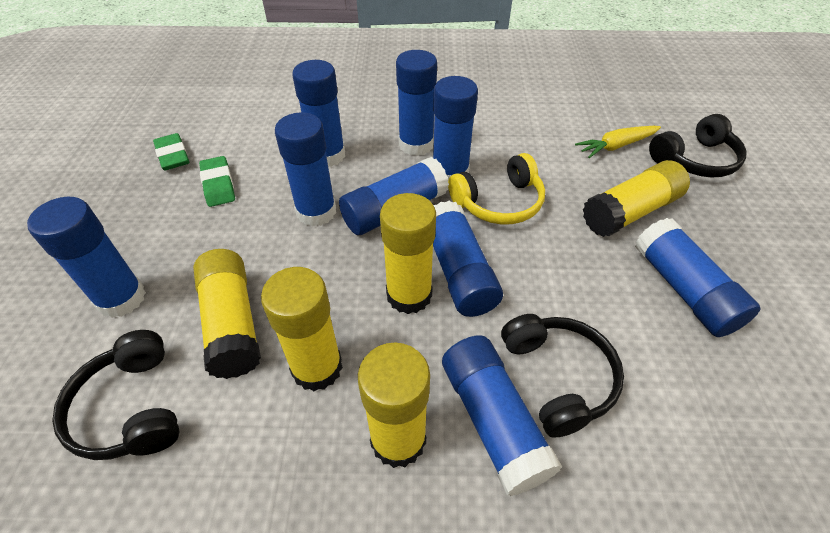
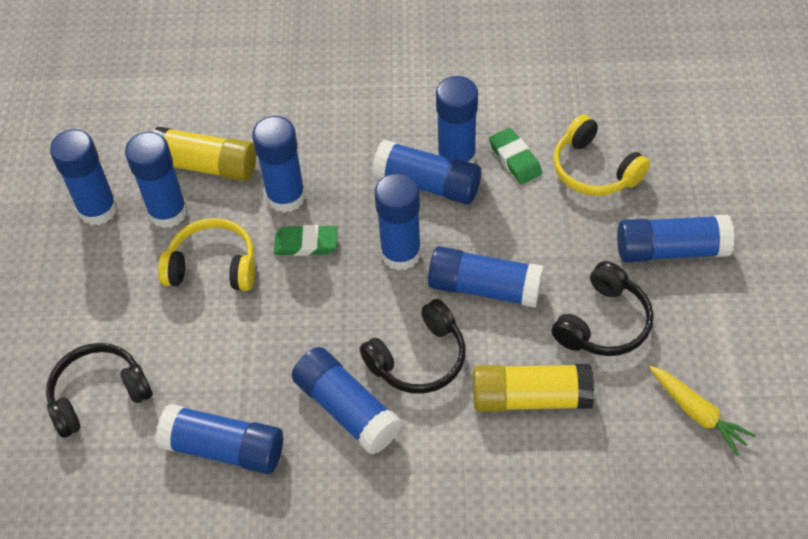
blue glue stick: [27,197,146,318] [275,112,336,226] [292,60,345,167] [339,157,449,235] [396,50,437,156] [433,76,478,180] [433,201,503,317] [442,335,562,496] [635,218,761,337] = 9 -> [50,129,118,225] [125,132,188,228] [156,404,283,474] [252,116,306,213] [292,347,402,455] [372,140,481,204] [374,173,421,271] [428,246,544,308] [436,76,478,163] [617,215,734,262] = 10
yellow glue stick: [193,249,261,379] [261,267,343,391] [358,343,430,468] [380,193,436,314] [583,160,690,237] = 5 -> [153,127,256,181] [473,364,594,412] = 2
yellow headphones: [448,153,545,225] = 1 -> [158,218,255,291] [553,115,650,196] = 2

